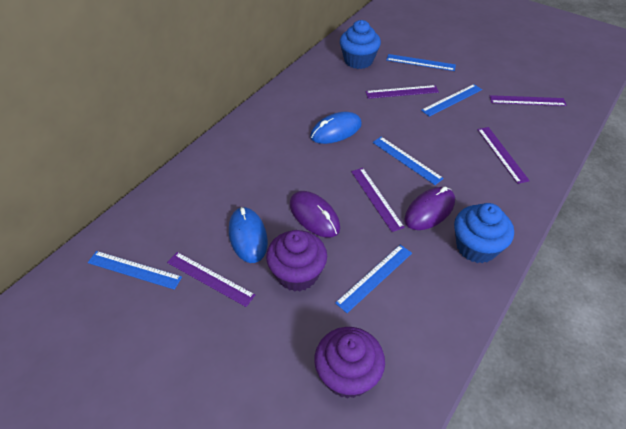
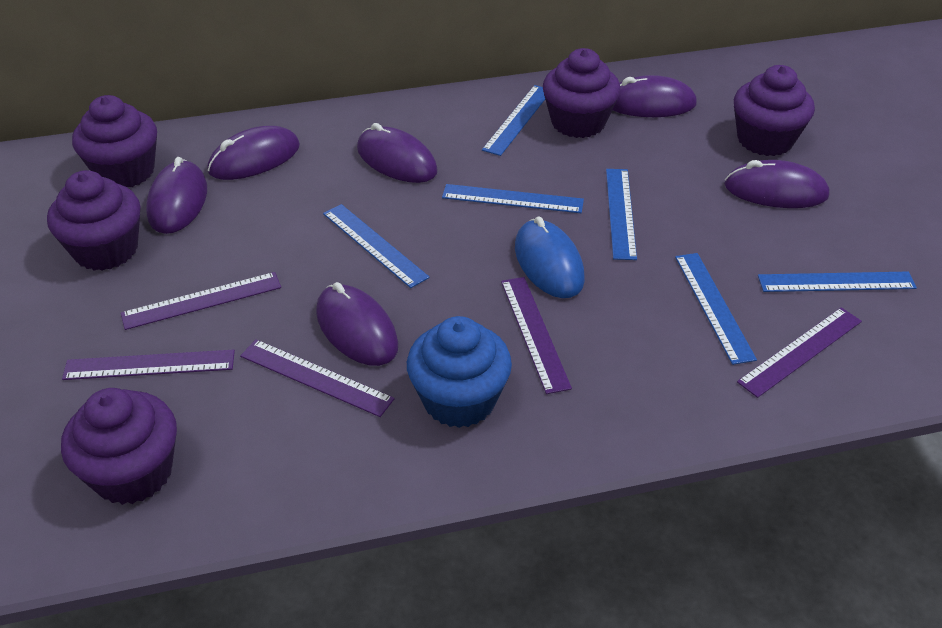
blue cupcake: [340,20,381,69] [454,203,514,263] = 2 -> [407,316,512,428] = 1
blue mouse: [229,207,268,263] [310,112,362,144] = 2 -> [515,216,585,298] = 1
blue ruler: [88,251,182,290] [335,245,412,313] [372,137,444,185] [386,54,456,71] [421,84,482,117] = 5 -> [323,204,430,288] [442,184,584,213] [482,85,545,156] [606,169,637,260] [675,253,757,365] [758,272,917,292] = 6
purple cupcake: [266,230,327,292] [314,327,385,399] = 2 -> [47,170,141,271] [61,388,177,505] [72,95,157,188] [543,48,620,138] [734,65,815,156] = 5
purple mouse: [290,191,340,238] [404,187,455,230] = 2 -> [146,157,207,234] [207,126,300,180] [316,282,398,366] [357,123,438,183] [613,75,697,117] [724,160,830,208] = 6

